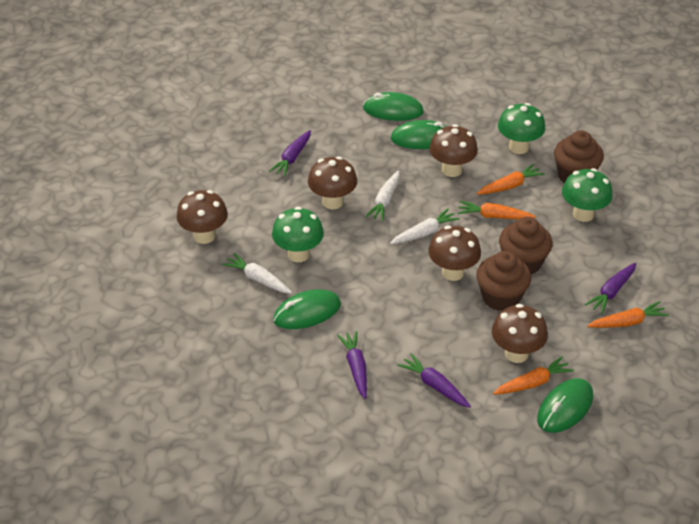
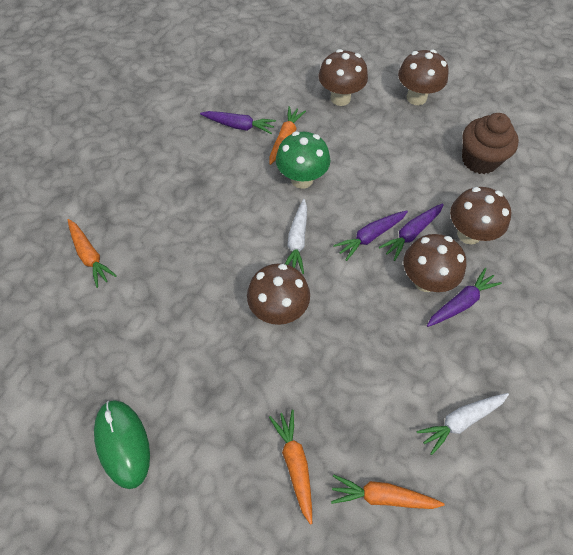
brown cupcake: [476,251,531,311] [499,217,553,275] [554,130,604,183] = 3 -> [462,113,519,174] = 1
green mouse: [273,289,341,329] [363,92,424,121] [391,120,447,149] [537,378,593,433] = 4 -> [94,400,150,489] = 1
green mushroom: [272,207,324,262] [498,103,545,154] [562,168,613,222] = 3 -> [276,131,330,189] = 1
white carrot: [222,253,292,294] [365,170,400,221] [390,208,460,244] = 3 -> [285,199,307,274] [416,393,509,455] = 2

